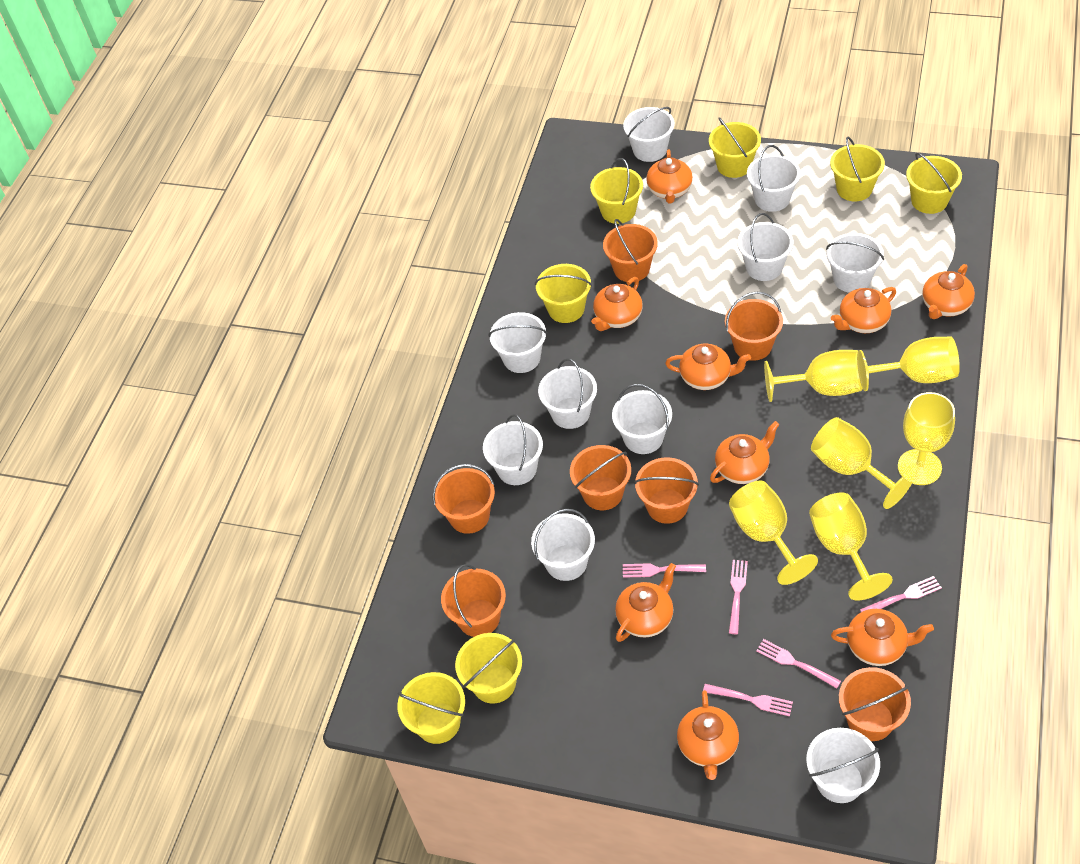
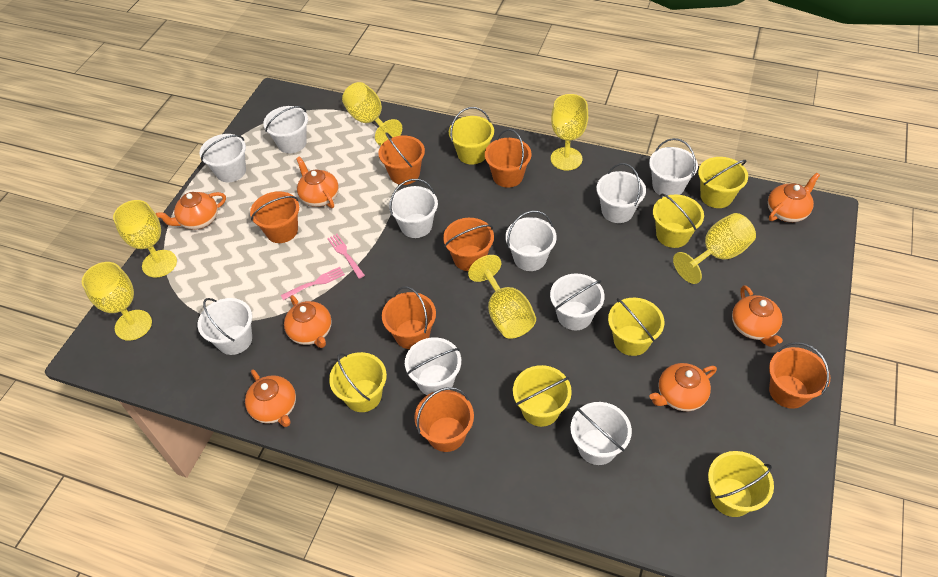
orange teapot: [591,277,643,331] [615,563,676,642] [646,150,693,203] [665,343,751,390] [677,690,739,780] [710,421,780,484] [831,287,896,333] [831,609,934,666] [922,264,975,319] = 9 -> [156,192,226,230] [245,369,296,427] [284,295,332,348] [296,157,339,208] [649,363,717,411] [732,285,783,347] [768,173,820,222] = 7
pink fork: [623,563,706,578] [703,684,793,716] [729,560,748,634] [756,639,841,689] [860,576,942,612] = 5 -> [281,267,345,300] [327,234,365,279] = 2

